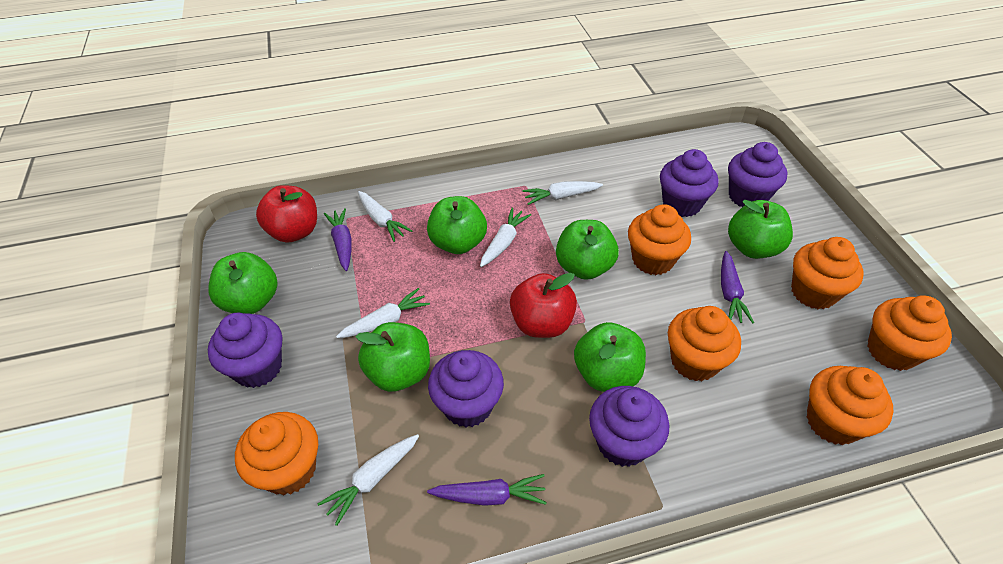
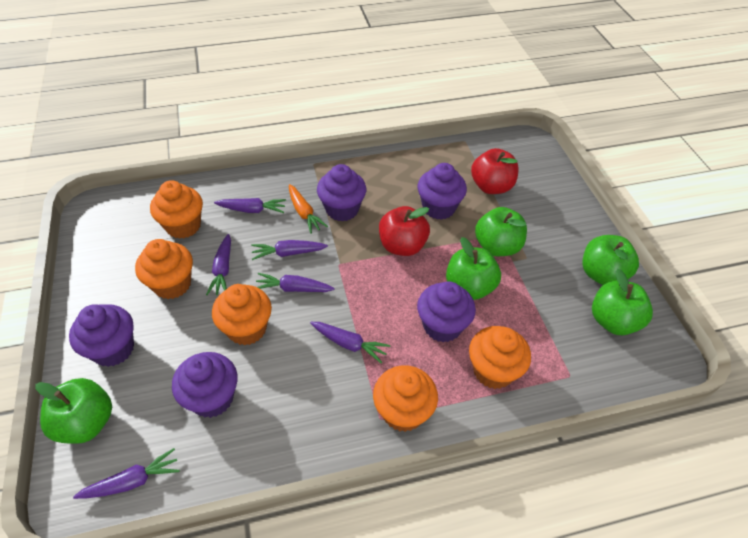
green apple: [208,252,277,314] [356,322,430,392] [427,196,487,254] [556,220,619,280] [574,322,646,392] [728,200,793,259] = 6 -> [35,378,112,444] [446,237,501,300] [475,207,527,256] [582,235,639,285] [592,269,653,335] = 5
orange carrot: none = 0 -> [289,184,328,234] = 1
orange cupcake: [235,412,318,495] [628,204,691,275] [668,306,741,381] [791,237,864,309] [807,366,894,445] [868,295,952,371] = 6 -> [135,239,193,299] [150,180,203,239] [212,284,272,346] [373,365,438,432] [469,326,531,389] = 5
purple carrot: [324,208,352,271] [427,474,547,506] [721,251,754,324] = 3 -> [73,448,180,499] [206,234,231,295] [214,198,286,213] [251,240,328,260] [256,273,335,292] [310,322,391,364] = 6
white carrot: [318,434,419,526] [336,288,430,338] [358,191,412,242] [480,208,531,267] [522,181,603,205] = 5 -> none = 0

